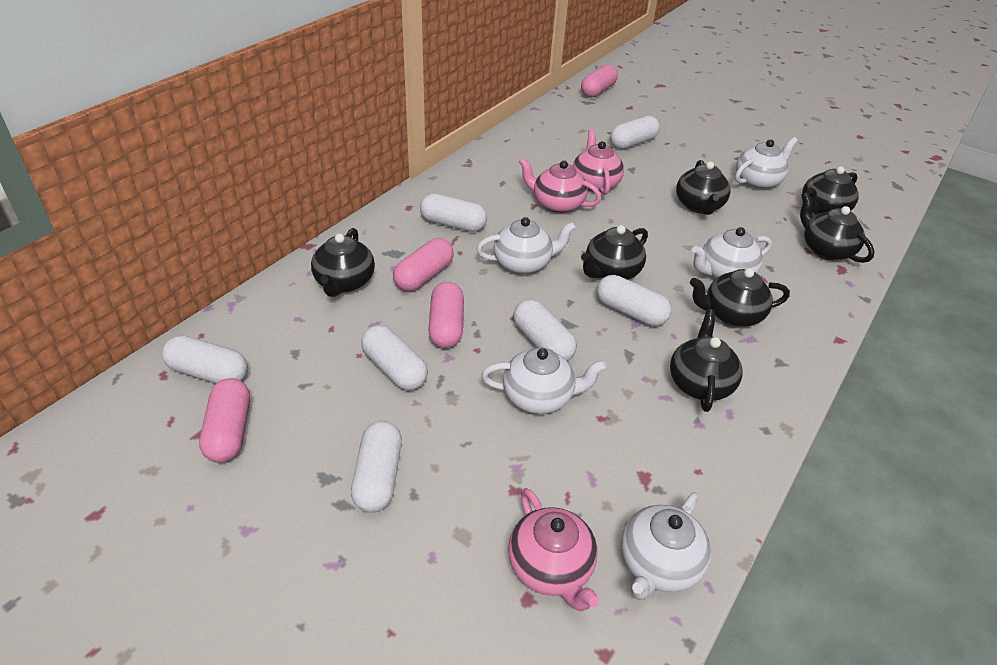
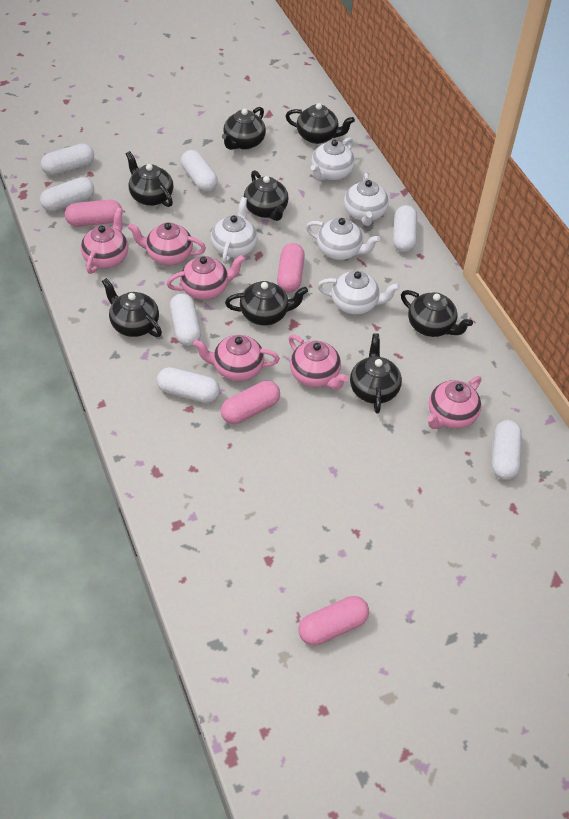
black teapot: [311,228,375,297] [581,225,648,280] [670,309,743,412] [676,160,731,215] [690,268,790,327] [800,192,875,263] [802,166,859,215] = 7 -> [102,278,162,337] [126,151,173,207] [222,107,266,150] [225,281,308,326] [244,170,289,221] [286,103,355,144] [350,334,402,414] [401,290,473,337] = 8
pink teapot: [508,488,599,611] [519,158,602,213] [573,129,624,195] = 3 -> [81,207,128,274] [128,222,206,265] [167,255,245,300] [193,335,280,381] [289,335,348,389] [427,376,481,429] = 6

